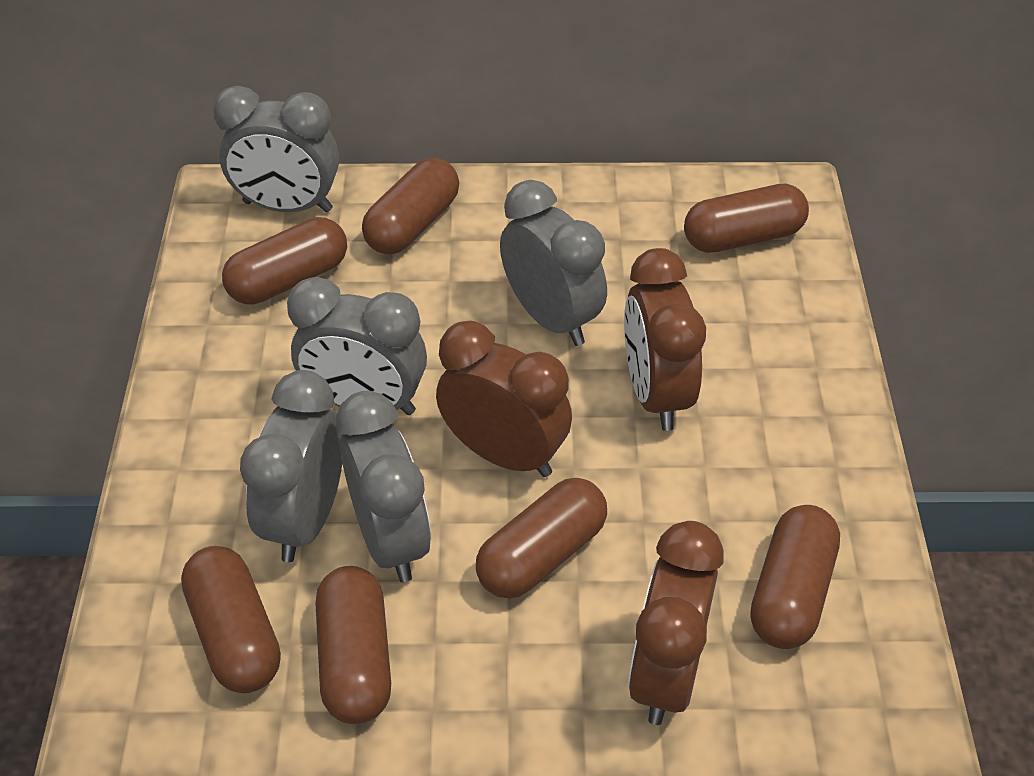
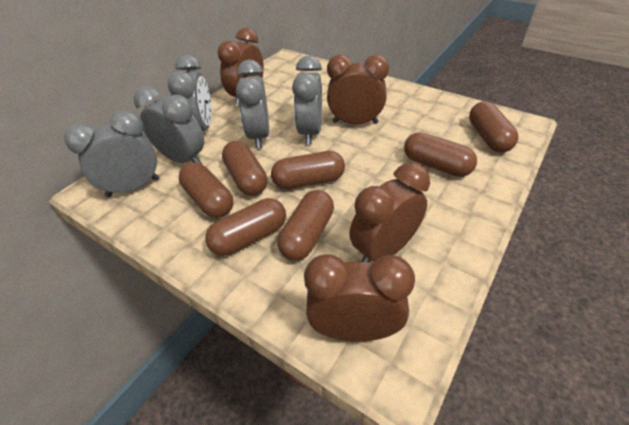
brown clock: [436,321,572,477] [624,248,706,431] [628,521,724,725] = 3 -> [217,28,264,107] [304,254,415,342] [327,54,389,124] [349,163,430,263] = 4

